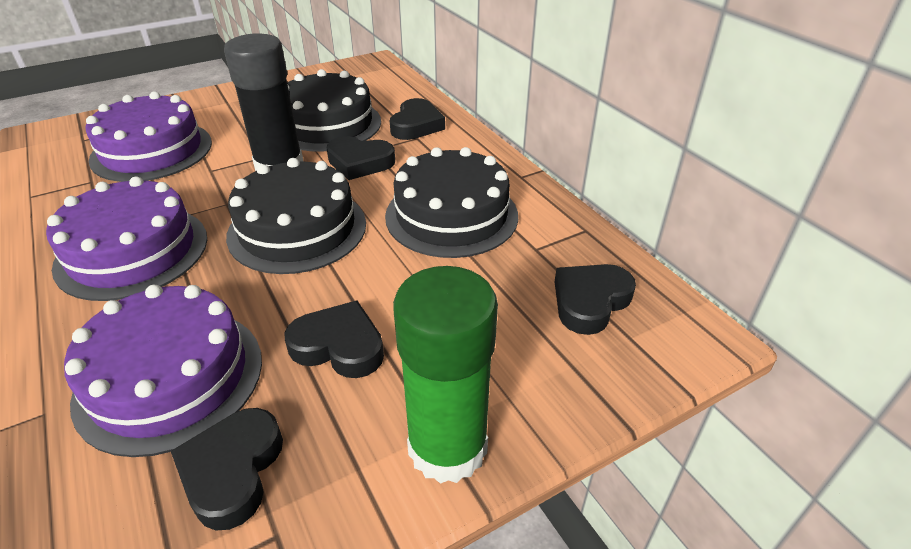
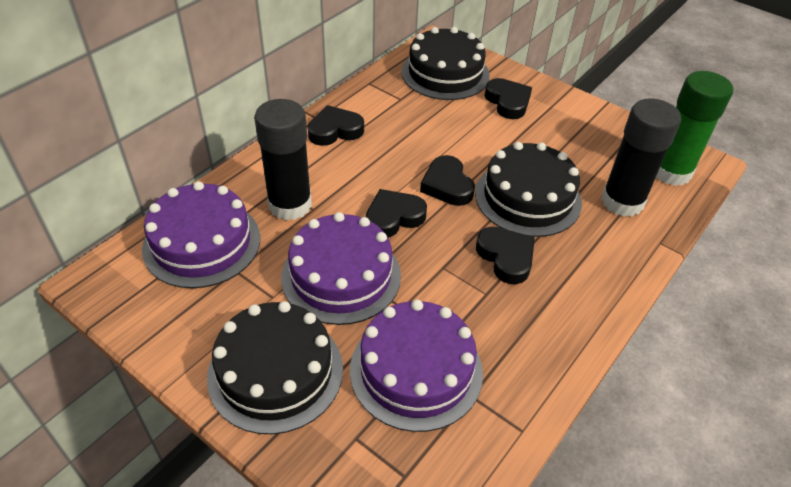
black glue stick: [224,33,304,171] = 1 -> [254,99,312,221] [601,98,681,217] = 2

